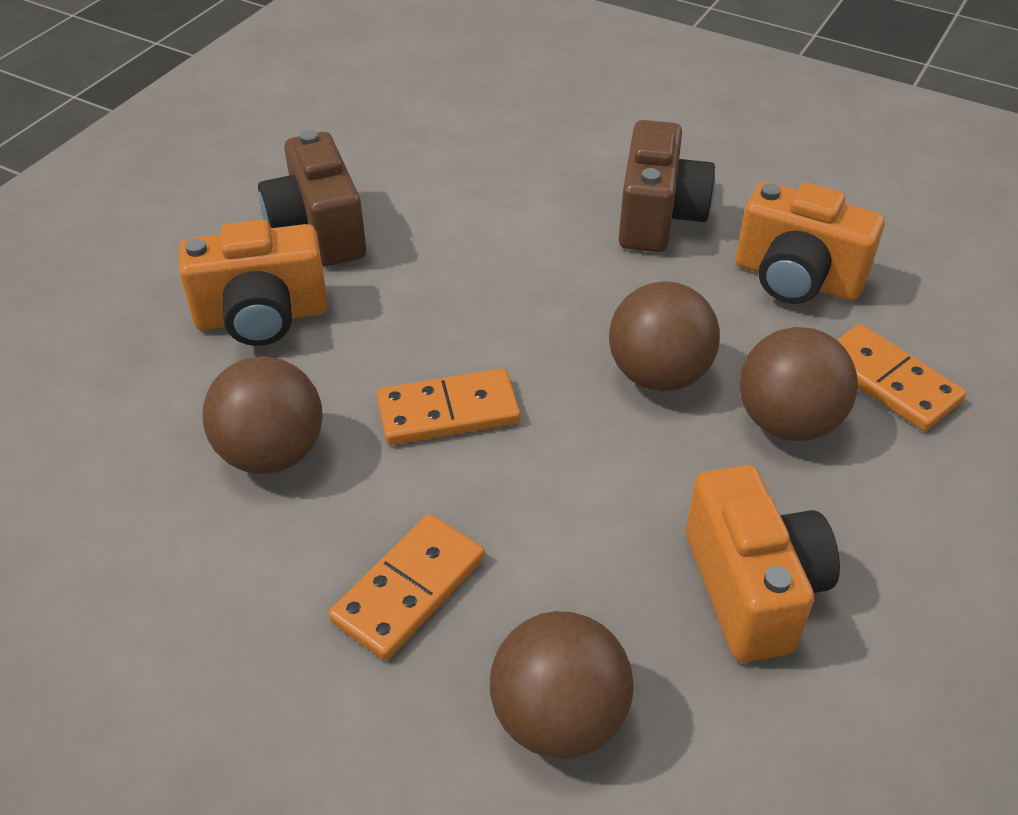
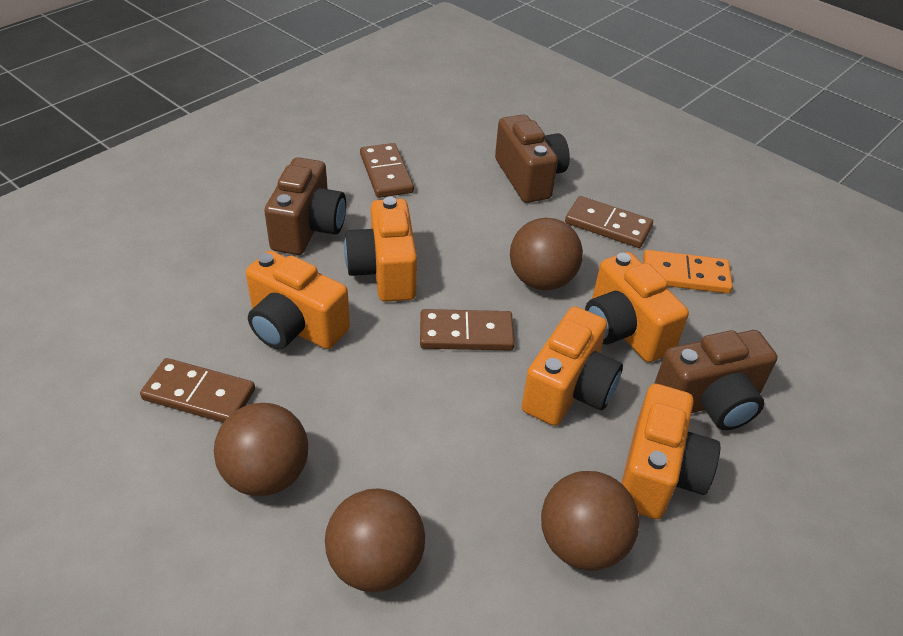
brown camera: [258,130,366,266] [619,120,715,252] = 2 -> [264,157,346,255] [495,114,570,203] [654,330,777,430] = 3
brown domino: none = 0 -> [140,358,255,423] [360,143,414,198] [420,309,515,350] [565,196,653,248] = 4
orange camera: [179,220,328,346] [686,465,840,663] [736,182,885,304] = 3 -> [246,251,350,349] [344,197,417,302] [522,306,623,426] [585,252,689,362] [621,384,720,519] = 5
orange domino: [329,514,485,661] [377,368,520,445] [837,324,966,431] = 3 -> [643,250,733,294] = 1

